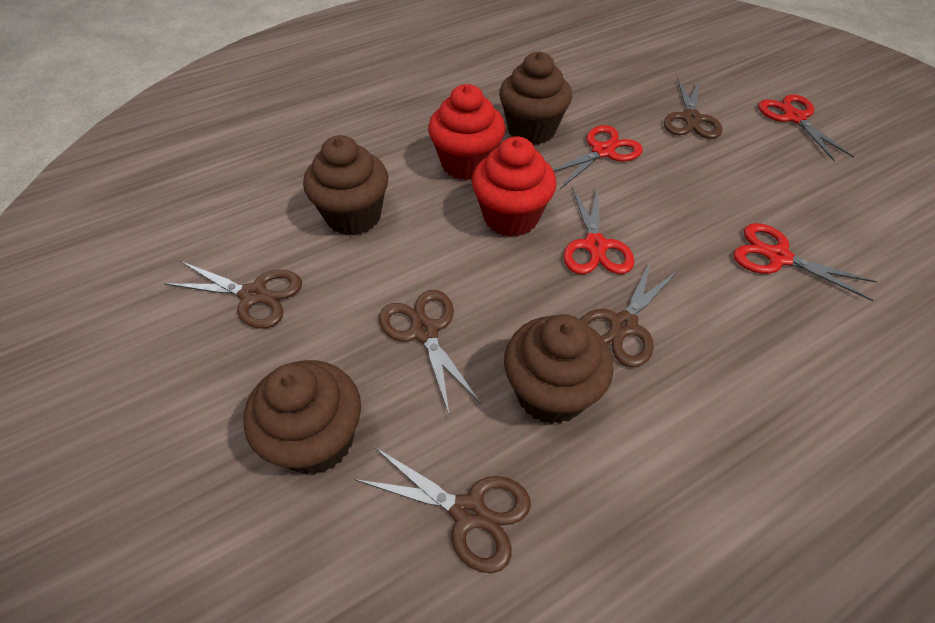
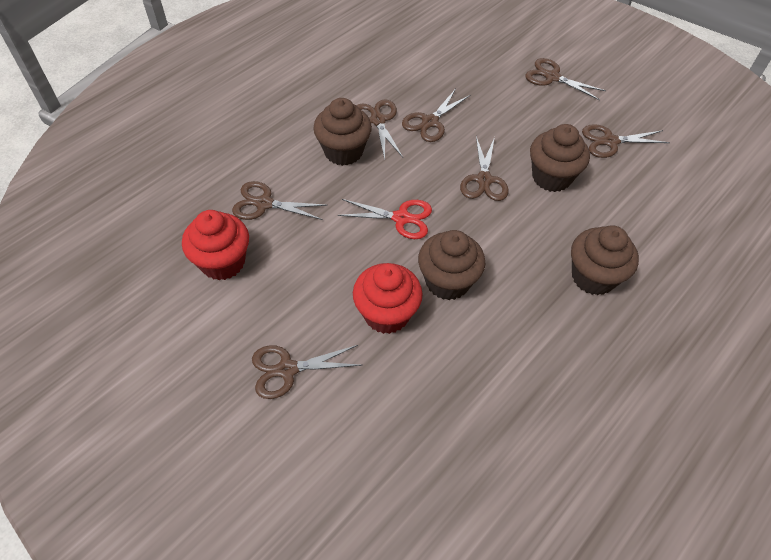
brown scissors: [164,261,302,329] [355,447,531,573] [379,290,481,417] [580,260,679,367] [664,77,723,139] = 5 -> [232,181,328,220] [252,345,362,399] [356,100,403,159] [402,89,470,142] [460,136,509,201] [525,58,606,100] [582,124,670,158] = 7
red scissors: [553,125,643,189] [563,186,634,274] [733,223,877,301] [758,94,854,161] = 4 -> [337,199,432,239] = 1

